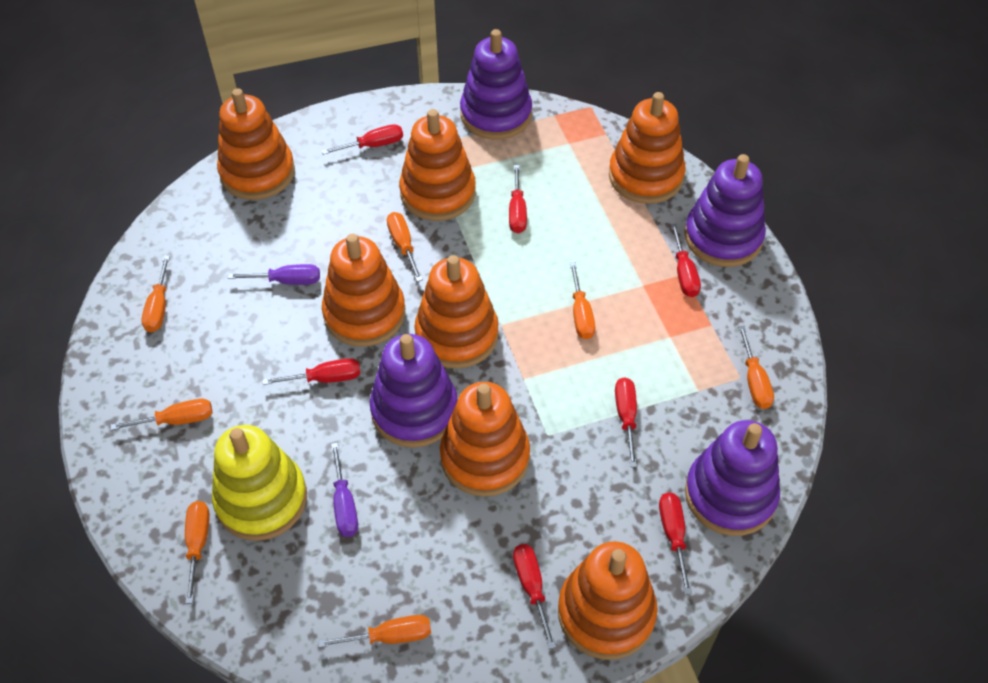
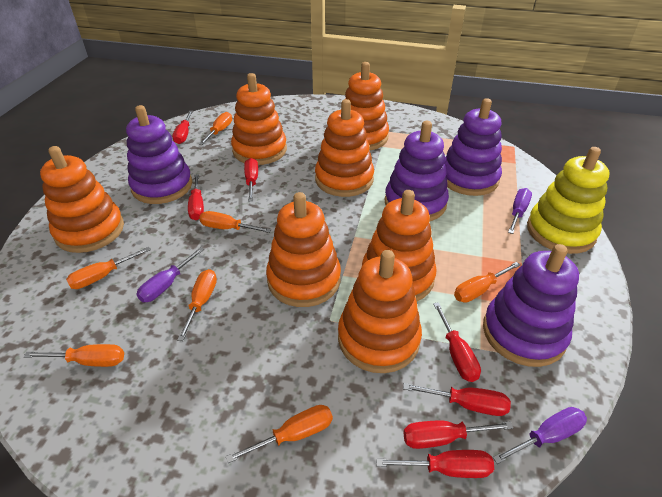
purple screwdriver: [228,264,320,285] [331,443,358,537] = 2 -> [136,247,204,302] [493,407,587,464] [508,188,532,234] = 3

